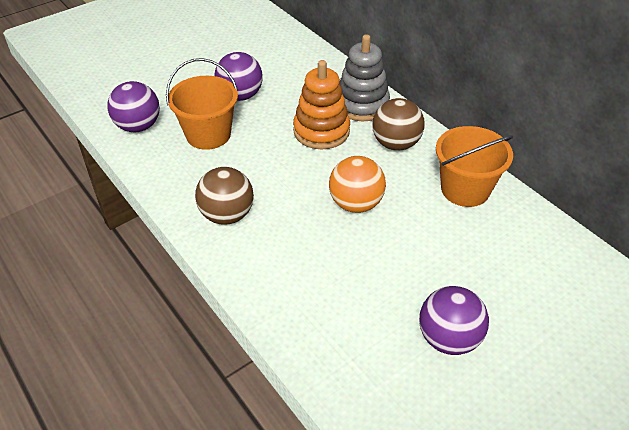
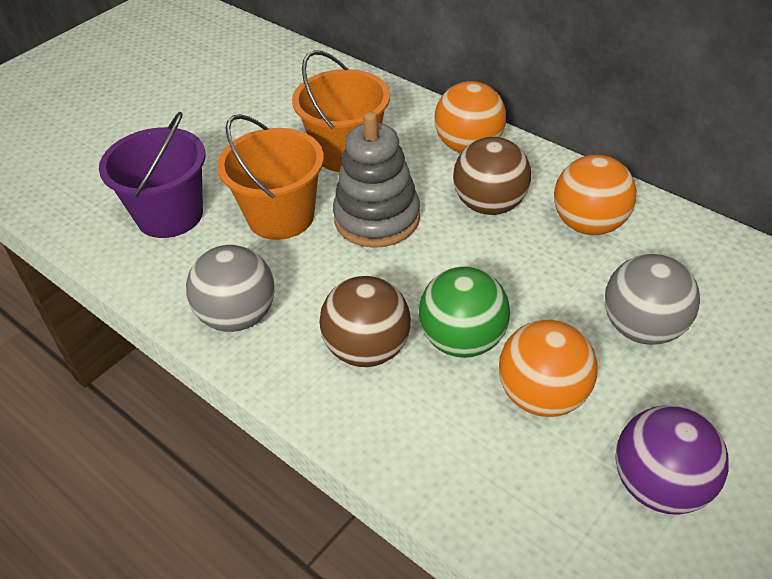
green ball: none = 0 -> [419,267,510,358] = 1
grey ball: none = 0 -> [186,245,275,332] [605,254,700,345] = 2
orange ball: [329,156,386,213] = 1 -> [434,81,506,153] [499,319,598,417] [554,155,636,235] = 3
orange stacking toy: [293,60,350,149] = 1 -> none = 0
purple ball: [107,81,160,132] [215,52,263,101] [419,286,489,355] = 3 -> [615,405,729,515] = 1
purple bucket: none = 0 -> [99,112,206,238] = 1

